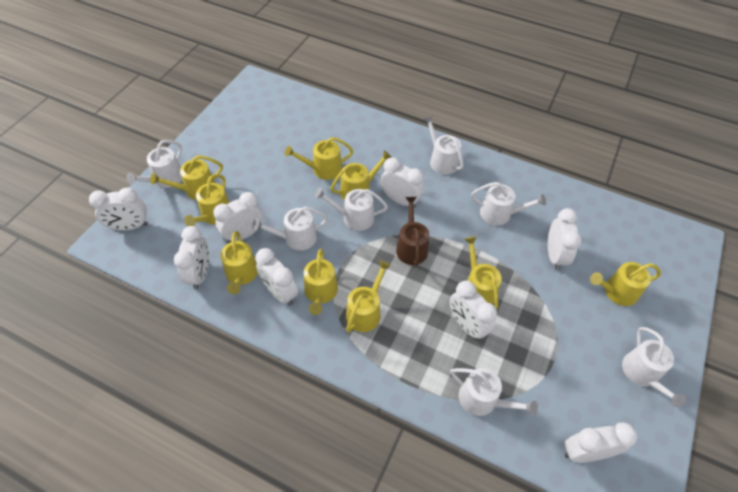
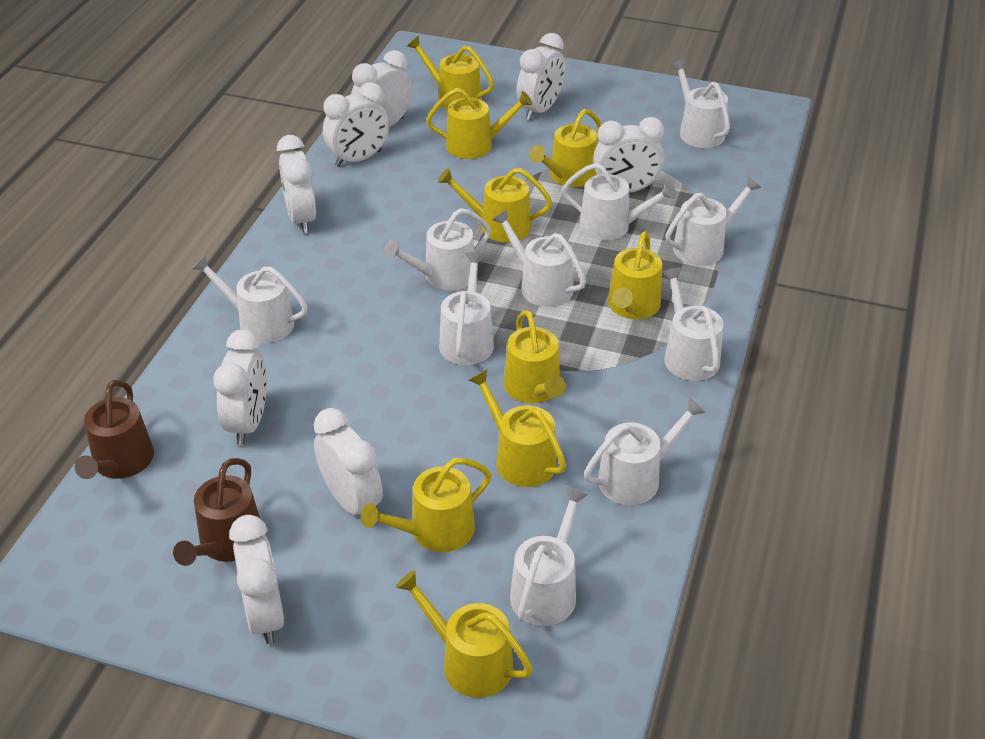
brown watering can: [396,197,429,266] = 1 -> [75,380,154,479] [173,458,260,566] = 2
white watering can: [126,140,182,188] [252,207,328,251] [315,188,388,231] [423,115,464,175] [450,368,538,416] [472,182,546,226] [622,327,686,407] = 7 -> [192,255,307,343] [384,208,491,290] [439,252,494,365] [492,209,586,307] [510,487,588,626] [562,163,676,241] [584,398,706,505] [662,267,723,381] [665,176,762,265] [670,59,730,148] = 10

